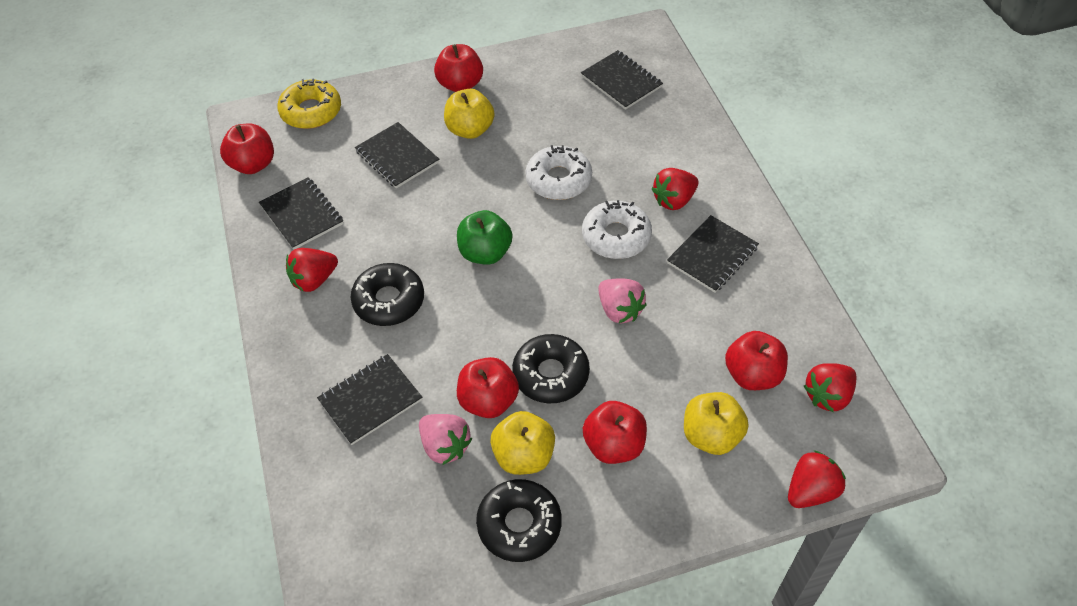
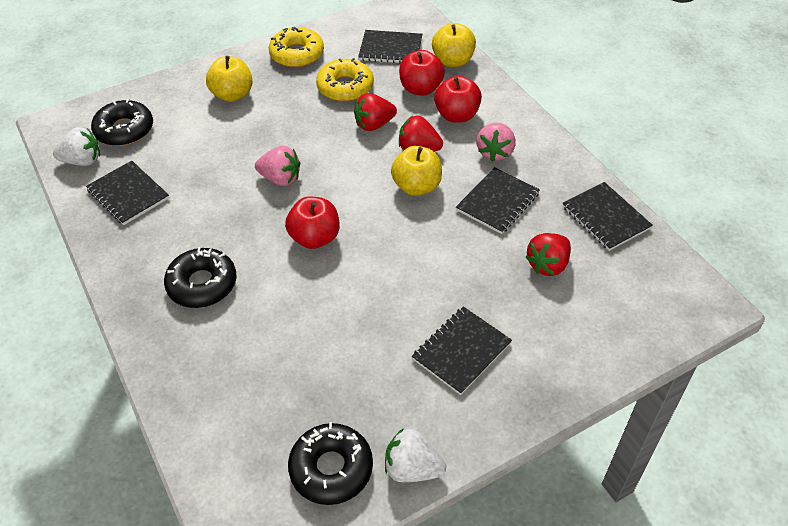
green apple: [457,210,512,265] = 1 -> none = 0
red apple: [220,124,274,174] [434,44,483,92] [457,357,519,418] [583,401,647,464] [725,331,788,390] = 5 -> [285,197,339,249] [399,50,445,96] [434,76,482,123] = 3
red strawberry: [286,248,338,292] [652,168,699,210] [788,450,846,508] [804,363,856,412] = 4 -> [354,93,397,131] [399,116,443,152] [526,233,571,276] = 3
white donut: [525,145,592,200] [582,200,652,259] = 2 -> none = 0
white strawberry: none = 0 -> [53,127,100,166] [385,428,446,482] = 2
yellow donut: [277,79,341,129] = 1 -> [269,27,324,68] [316,58,374,102] = 2

